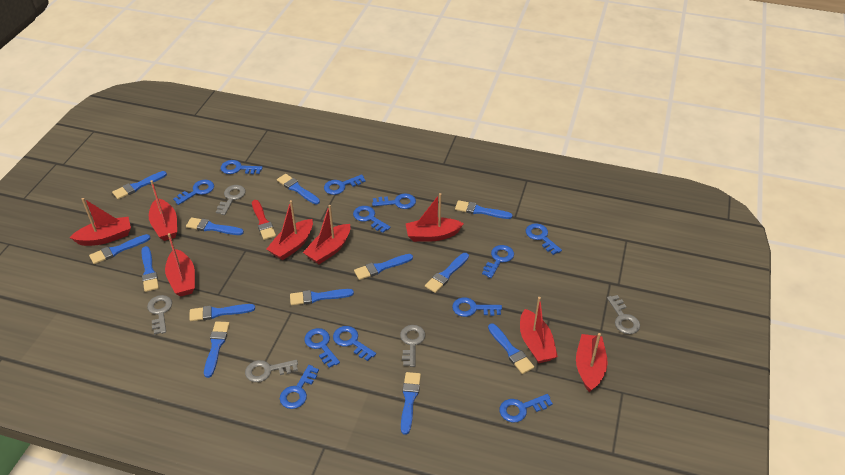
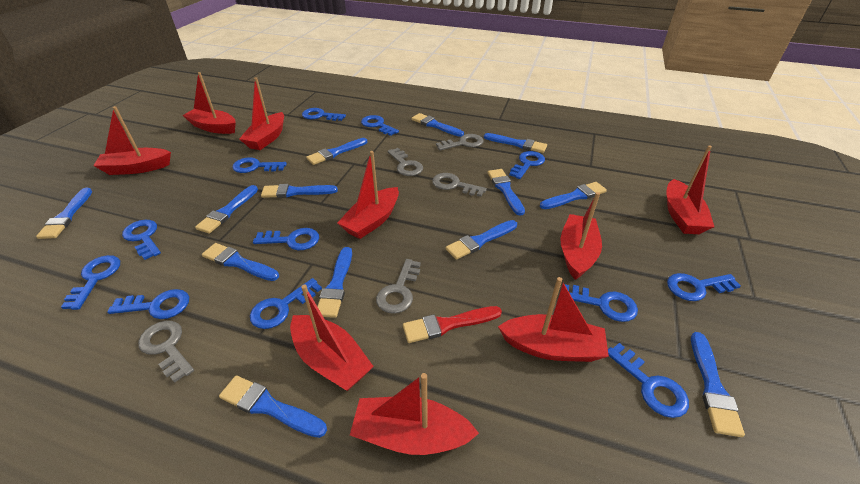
red boat: [70,198,131,246] [149,180,177,241] [165,233,195,297] [267,200,313,260] [303,205,350,264] [406,193,464,242] [520,297,558,363] [576,333,608,392] = 8 -> [93,106,171,175] [183,72,236,134] [239,77,284,150] [290,285,374,391] [338,151,399,239] [350,373,479,455] [498,277,609,362] [560,192,602,280] [666,145,714,234] = 9

